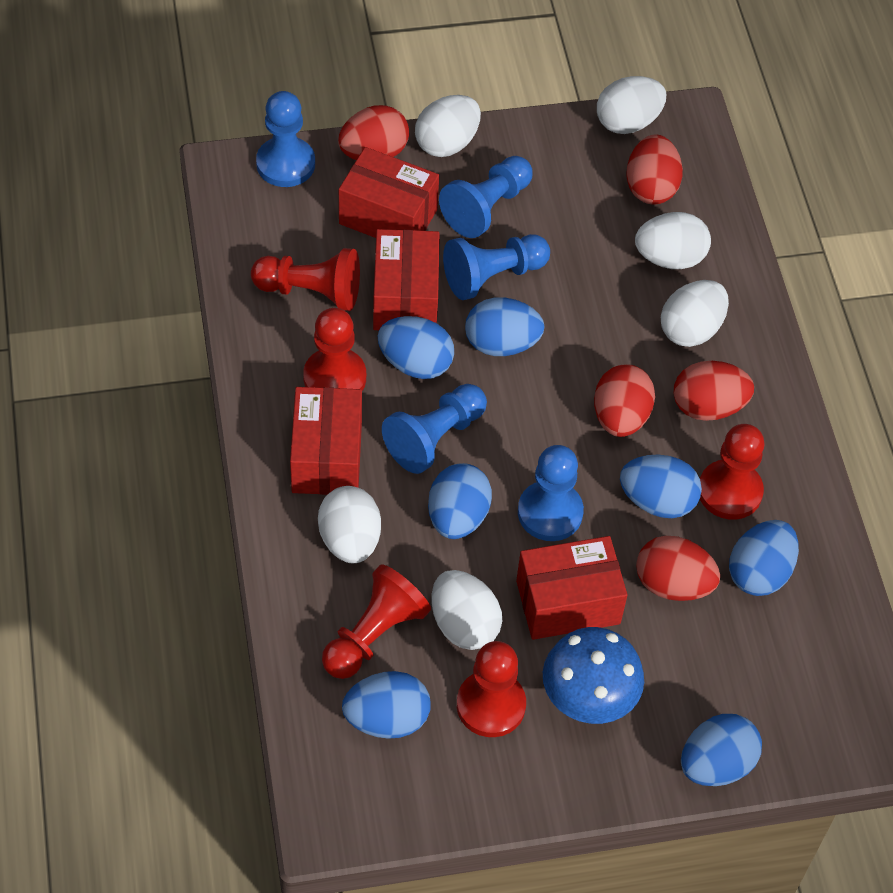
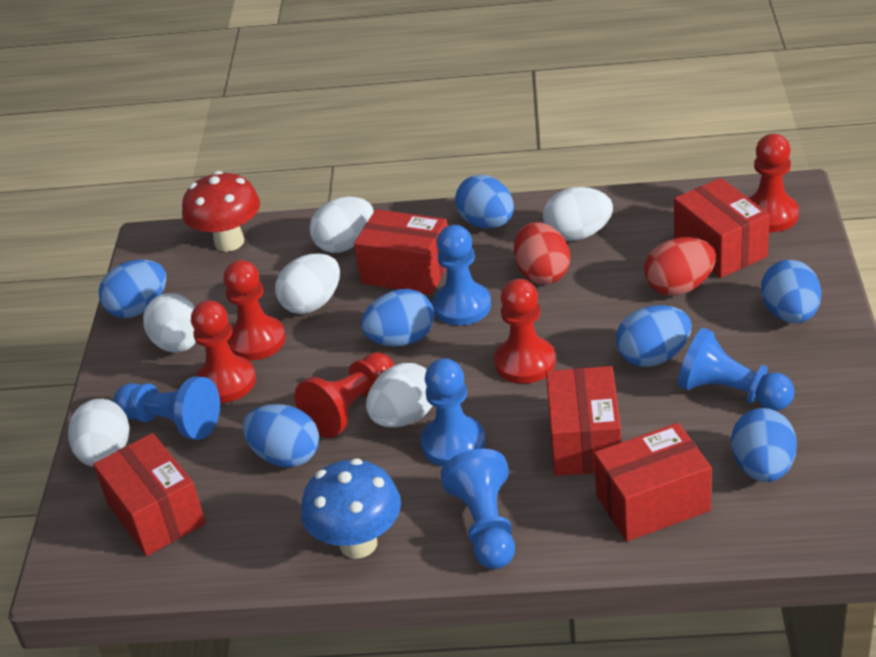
red box: [290,387,362,495] [339,147,439,238] [373,229,440,330] [516,536,628,640] = 4 -> [93,433,206,556] [354,209,447,295] [546,366,621,476] [594,423,712,542] [674,178,770,278] = 5
red egg: [338,105,409,160] [594,364,655,437] [626,135,683,204] [636,536,720,601] [673,361,754,421] = 5 -> [514,222,570,285] [644,237,716,296] = 2
red mushroom: none = 0 -> [182,171,260,252] = 1

